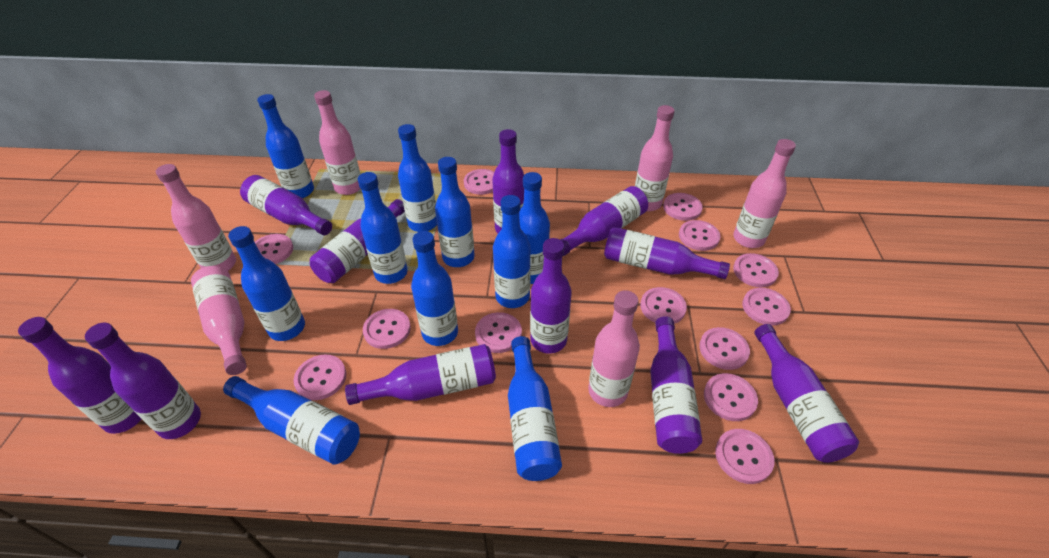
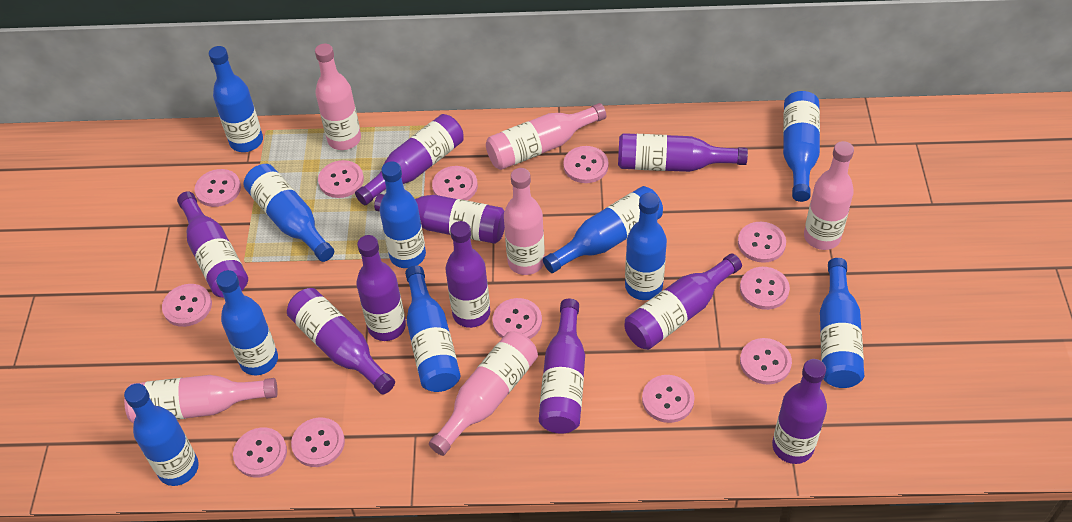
pink button: [255,234,293,264] [293,354,346,400] [363,309,411,349] [464,169,494,195] [475,312,522,353] [640,287,687,324] [663,193,703,221] [679,220,720,251] [699,327,750,370] [704,373,758,421] [715,429,775,484] [733,253,779,287] [742,288,791,326] = 13 -> [162,284,212,327] [195,169,241,207] [233,428,287,478] [291,418,345,467] [318,160,364,198] [432,166,478,200] [493,298,542,339] [563,146,608,183] [642,375,694,423] [738,222,786,263] [740,267,790,310] [740,338,792,385] = 12
purple bottle: [18,317,141,434] [85,323,201,439] [240,175,332,235] [310,199,405,283] [345,344,496,405] [492,129,524,233] [530,238,572,354] [560,186,648,256] [604,227,730,279] [650,316,702,454] [755,324,859,463] = 11 -> [177,191,248,298] [287,288,395,395] [355,114,464,205] [356,235,406,341] [374,194,505,244] [445,221,490,328] [539,298,585,434] [618,133,748,172] [624,253,742,350] [772,359,827,464] = 10

